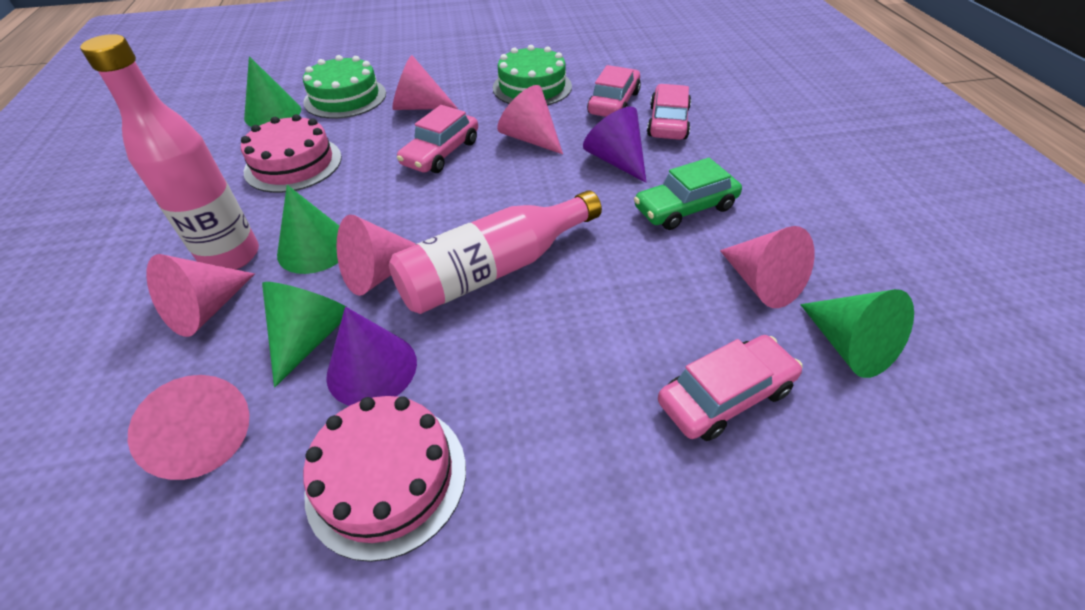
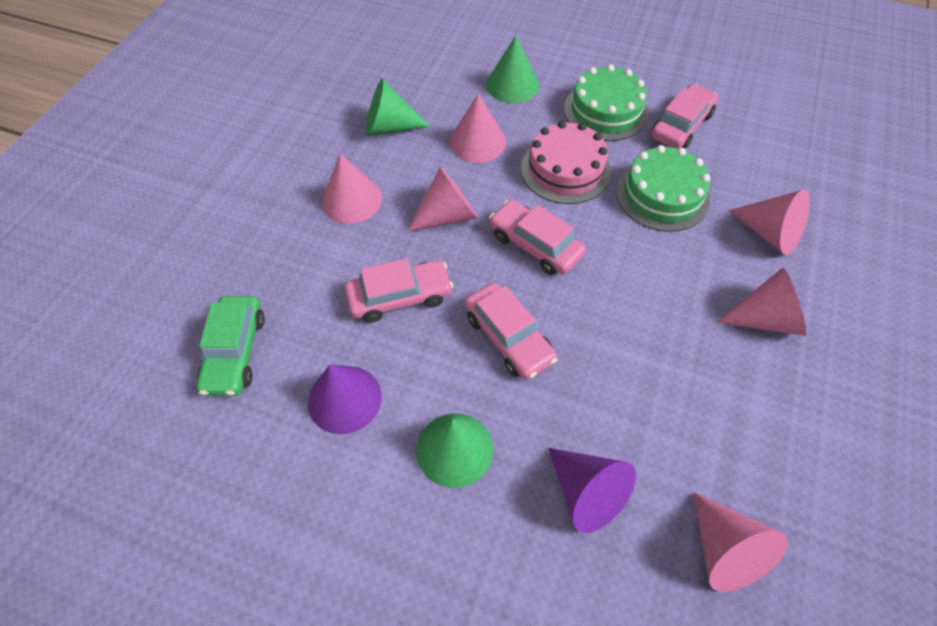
green cone: [244,56,301,127] [262,282,348,387] [277,185,339,274] [800,289,914,378] = 4 -> [366,79,430,136] [416,413,493,488] [486,36,539,103] = 3
pink bottle: [80,34,259,270] [389,190,602,314] = 2 -> none = 0
pink cake: [241,114,342,193] [303,396,466,562] = 2 -> [521,121,611,204] = 1

